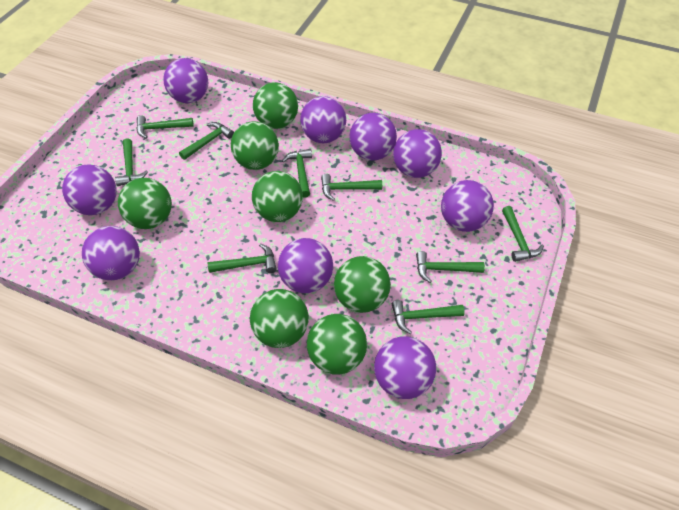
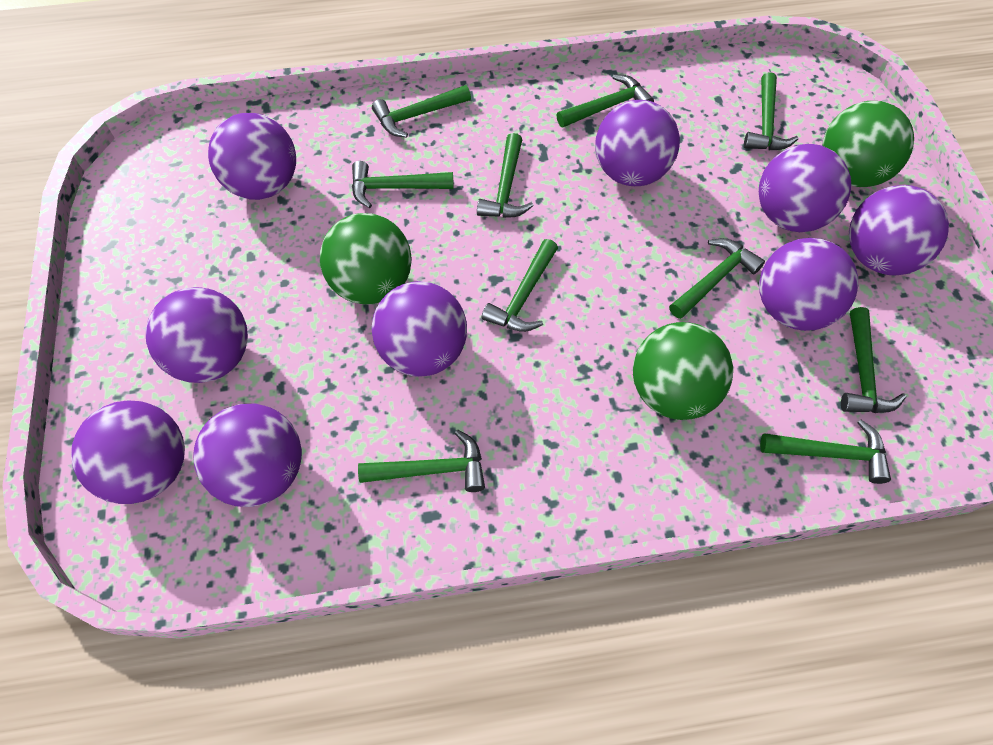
green ball: [118,178,172,229] [231,121,279,170] [250,289,309,348] [252,171,303,222] [253,82,298,129] [307,314,367,375] [334,256,391,313] = 7 -> [320,213,412,305] [633,322,733,420] [822,101,914,187] = 3
green hammer: [115,138,148,186] [136,115,194,139] [179,122,234,160] [208,243,277,273] [282,149,312,198] [321,174,382,201] [392,300,465,334] [416,251,485,283] [502,206,544,262] = 9 -> [352,161,454,208] [358,430,485,492] [372,85,471,138] [477,133,534,218] [482,239,558,332] [557,74,654,127] [669,238,765,319] [744,72,798,150] [760,420,891,484] [841,307,906,413] = 10

